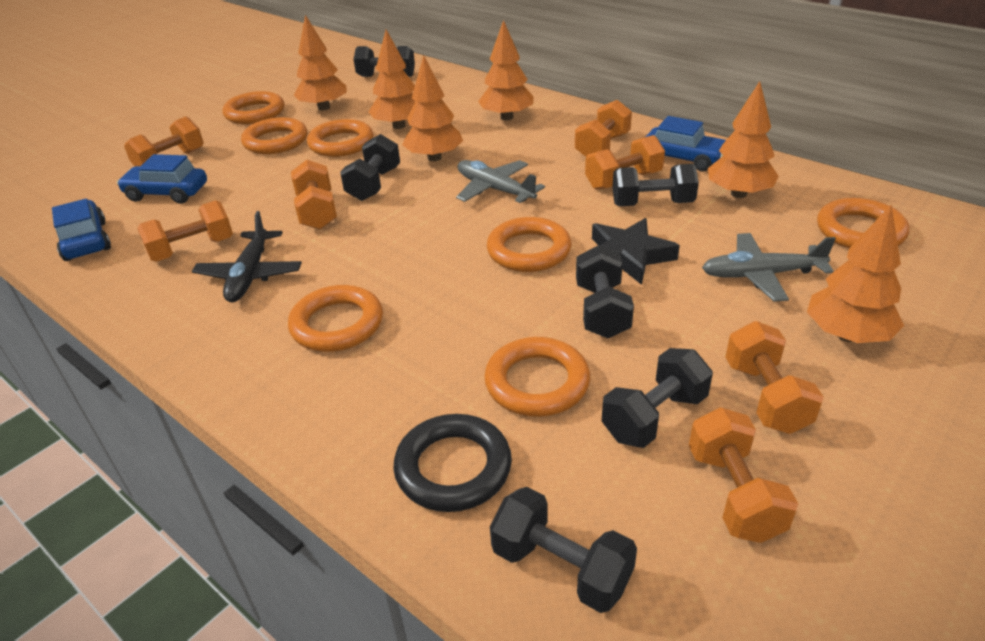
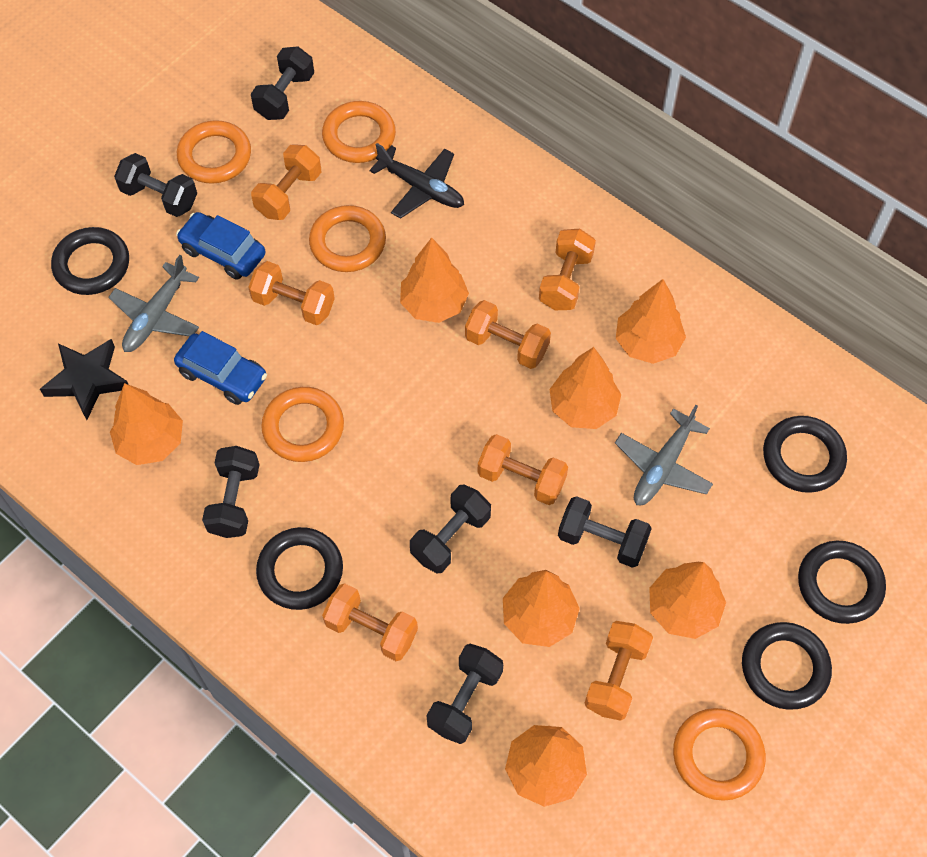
black ring: [393,414,512,512] = 1 -> [51,227,129,295] [256,527,343,610] [742,622,832,710] [763,416,847,493] [798,541,886,624] = 5
blue car: [52,199,111,261] [117,154,207,204] [646,116,726,171] = 3 -> [174,331,267,405] [176,212,265,280] = 2
orange ring: [223,91,284,124] [241,117,307,154] [288,285,383,352] [307,119,373,157] [484,337,590,417] [487,217,571,272] [817,198,909,248] = 7 -> [177,120,251,184] [261,387,344,462] [309,205,386,272] [322,101,396,163] [673,708,766,801] = 5
orange tree: [294,15,347,110] [369,30,415,129] [402,55,463,161] [478,20,533,120] [708,81,779,198] [807,204,904,343] = 6 -> [110,383,183,465] [400,238,469,323] [503,570,580,647] [505,725,587,807] [549,347,621,429] [616,279,686,364] [649,562,726,639] = 7

